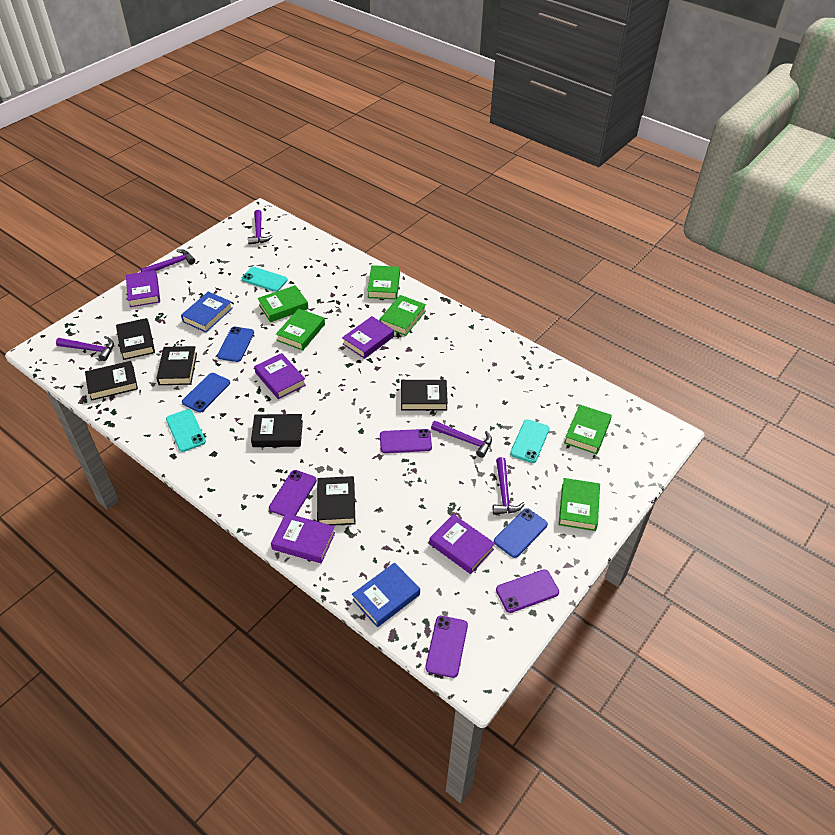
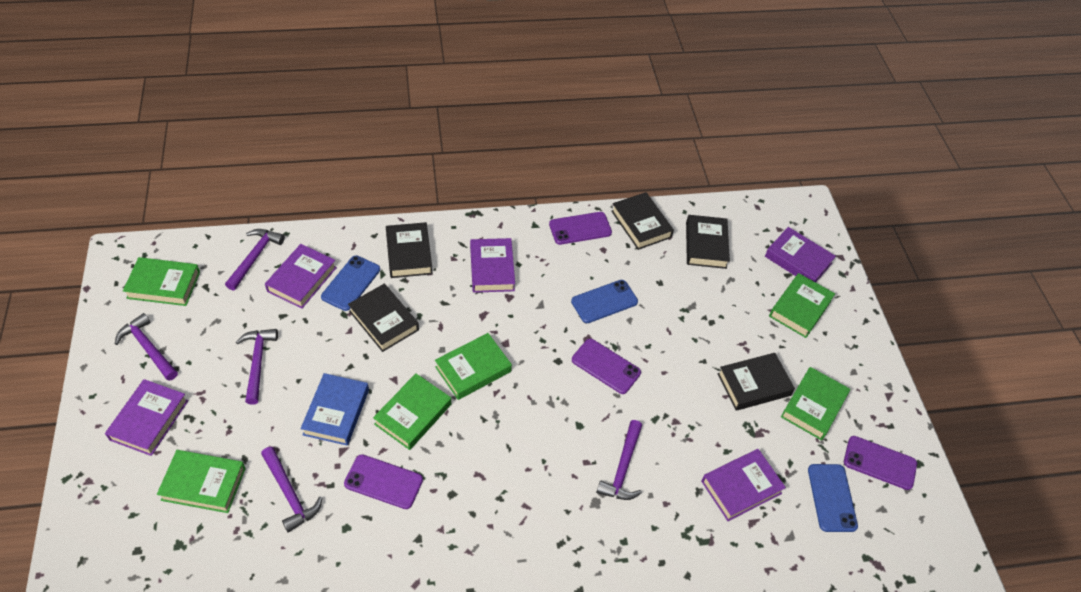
black book: [85,361,138,401] [116,318,155,360] [156,346,197,385] [251,414,303,447] [317,476,355,526] [401,380,448,410] = 6 -> [348,284,419,352] [386,222,433,278] [611,192,674,250] [686,215,730,269] [717,353,795,411] = 5
blue book: [181,292,233,332] [352,562,420,627] = 2 -> [301,373,369,446] = 1
turquoise phone: [166,409,206,452] [241,267,288,292] [510,419,550,463] = 3 -> none = 0

